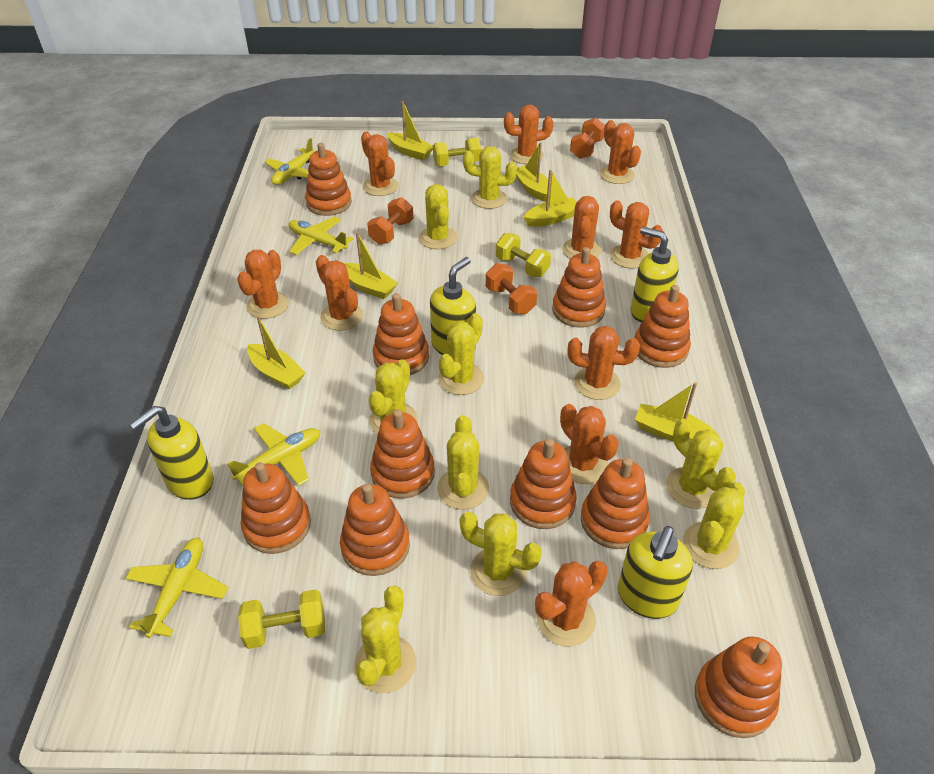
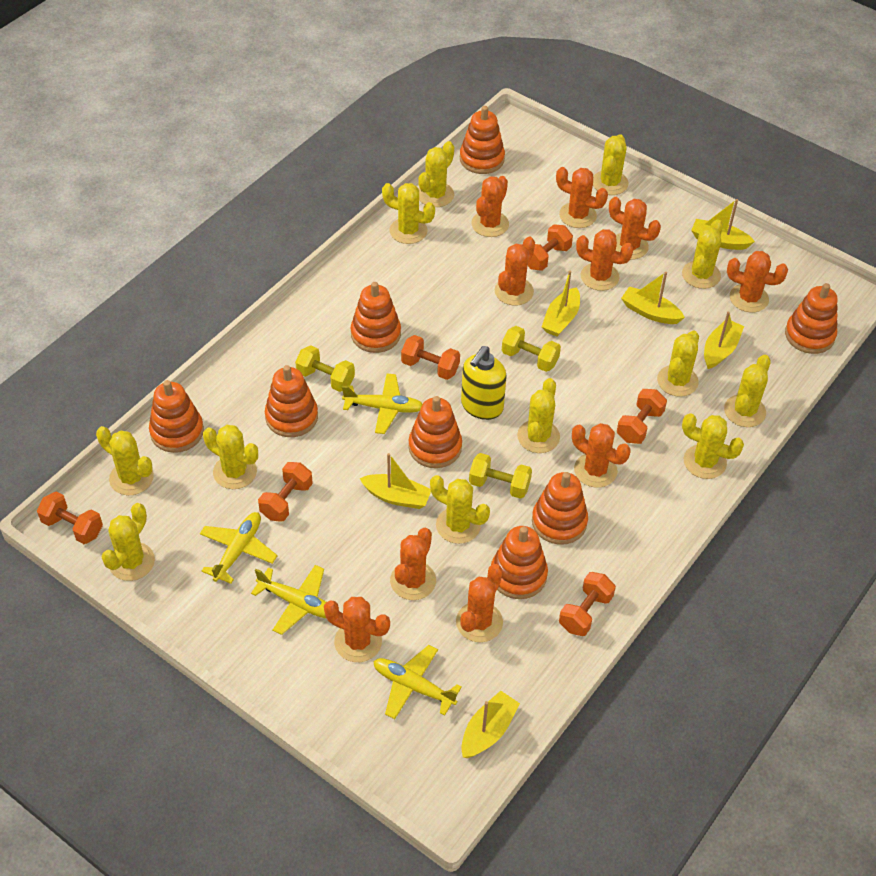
orange dumbbell: [367,197,414,245] [486,263,537,314] [570,118,605,159] = 3 -> [37,492,103,544] [258,462,313,522] [401,335,460,380] [528,224,573,271] [559,572,616,636] [617,389,667,444] = 6
orange stacking toy: [240,462,311,554] [305,143,352,216] [340,484,410,576] [370,409,435,499] [373,293,429,375] [510,439,577,529] [552,247,606,328] [581,458,650,549] [635,285,691,368] [695,636,782,738] = 10 -> [149,380,204,453] [265,365,318,437] [351,282,401,353] [409,396,462,468] [460,106,505,174] [491,526,548,599] [532,472,588,545] [785,283,838,354] = 8
yellow cactus: [355,586,416,693] [369,359,418,434] [419,184,457,249] [437,415,489,510] [438,313,484,395] [460,512,542,596] [463,146,517,209] [666,419,736,509] [683,482,745,569] = 9 -> [96,426,154,495] [101,503,155,581] [203,425,258,489] [382,183,435,244] [418,141,454,207] [430,475,490,544] [517,378,560,453] [593,134,629,195] [657,331,699,397] [682,219,723,289] [682,413,744,479] [724,355,771,427] = 12
yellow soap dispenser: [129,406,214,500] [430,257,476,355] [618,526,693,619] [631,227,679,322] = 4 -> [461,346,507,420] = 1

